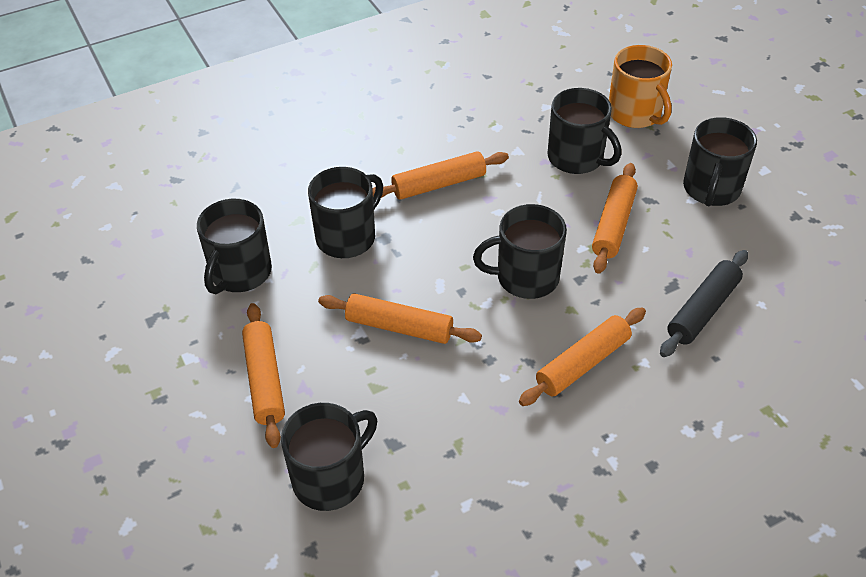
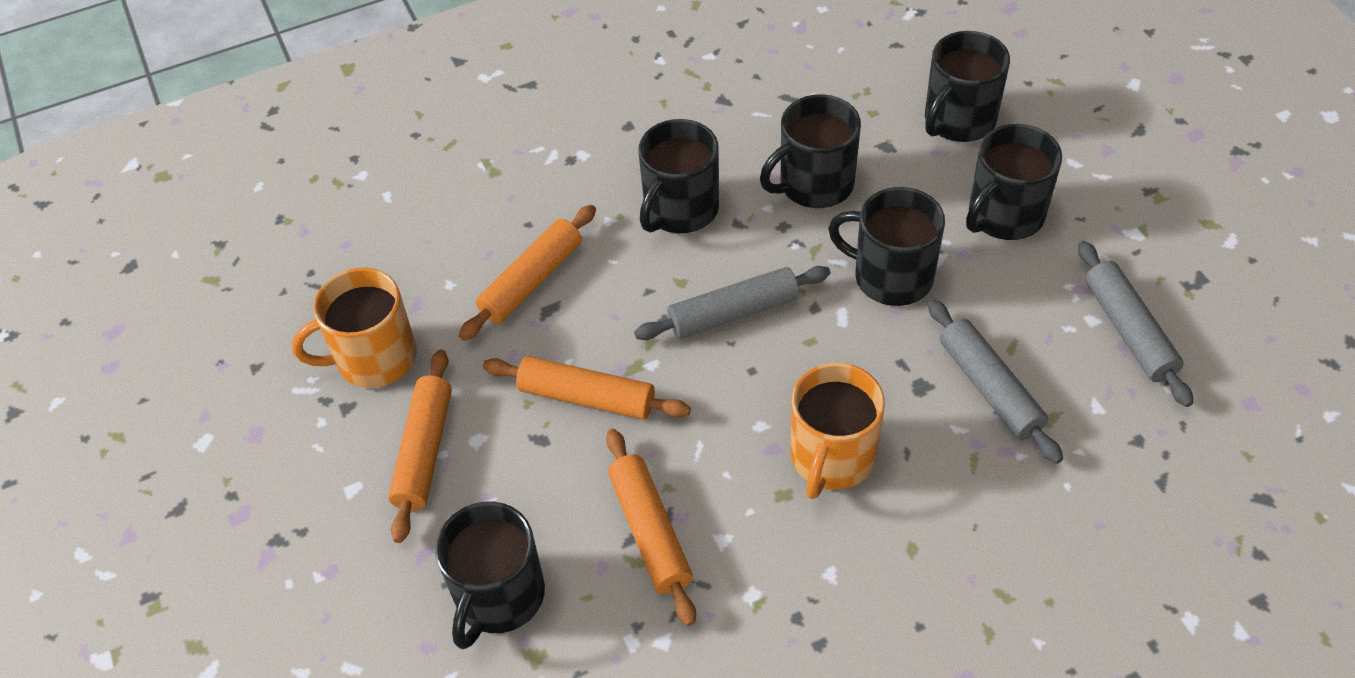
black rolling pin: [660,250,748,357] = 1 -> none = 0
grey rolling pin: none = 0 -> [634,266,830,340] [928,299,1063,464] [1078,241,1193,407] = 3
orange mug: [609,45,672,128] = 1 -> [292,268,417,388] [790,363,885,499] = 2
orange rolling pin: [242,303,285,448] [318,293,482,344] [372,152,509,200] [519,307,646,406] [592,163,638,274] = 5 -> [388,349,452,543] [459,205,596,341] [483,356,691,420] [606,429,696,626] = 4

